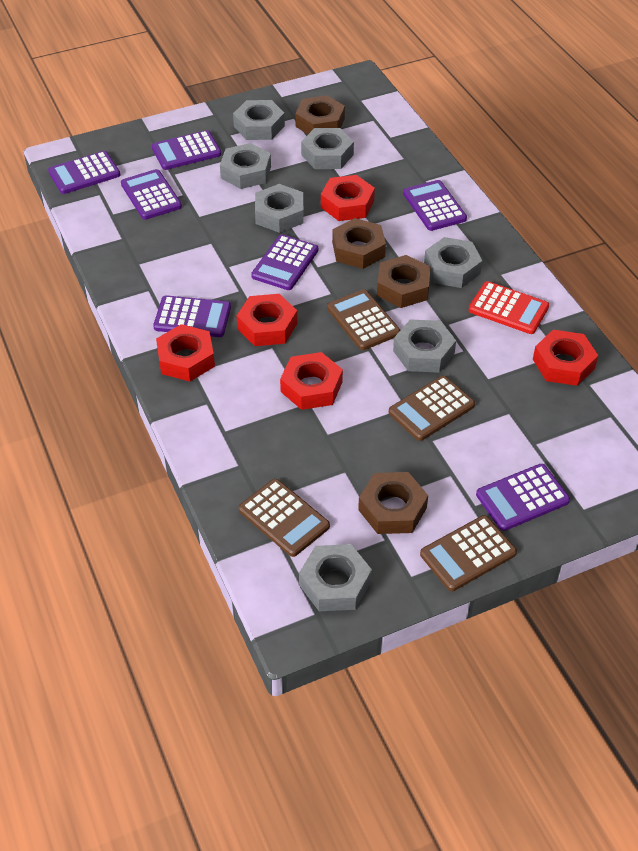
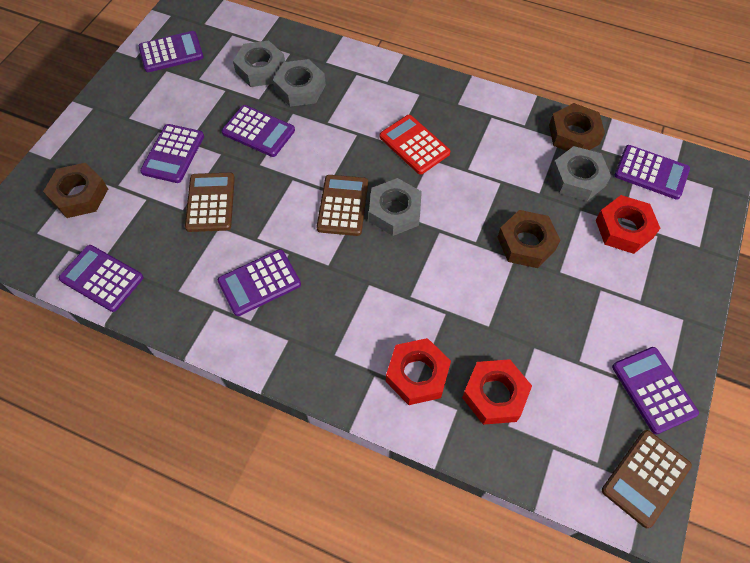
brown calculator: [239,479,330,557] [327,289,400,350] [389,376,475,441] [420,515,517,591] = 4 -> [185,172,235,232] [317,175,368,236] [602,430,692,528] = 3
brown nut: [295,95,345,134] [332,218,386,269] [358,472,428,534] [377,255,431,308] = 4 -> [43,163,108,218] [497,210,561,268] [549,103,605,151] = 3
grey nut: [220,143,271,189] [233,100,285,140] [255,184,304,233] [299,544,372,611] [301,128,354,169] [393,319,456,373] [424,237,482,288] = 7 -> [233,40,285,87] [273,59,326,107] [369,178,422,236] [551,146,611,201] = 4
red nut: [156,324,215,382] [237,294,297,346] [280,352,343,410] [321,175,375,221] [533,330,598,386] = 5 -> [386,338,451,405] [462,359,532,425] [596,195,660,254] = 3

